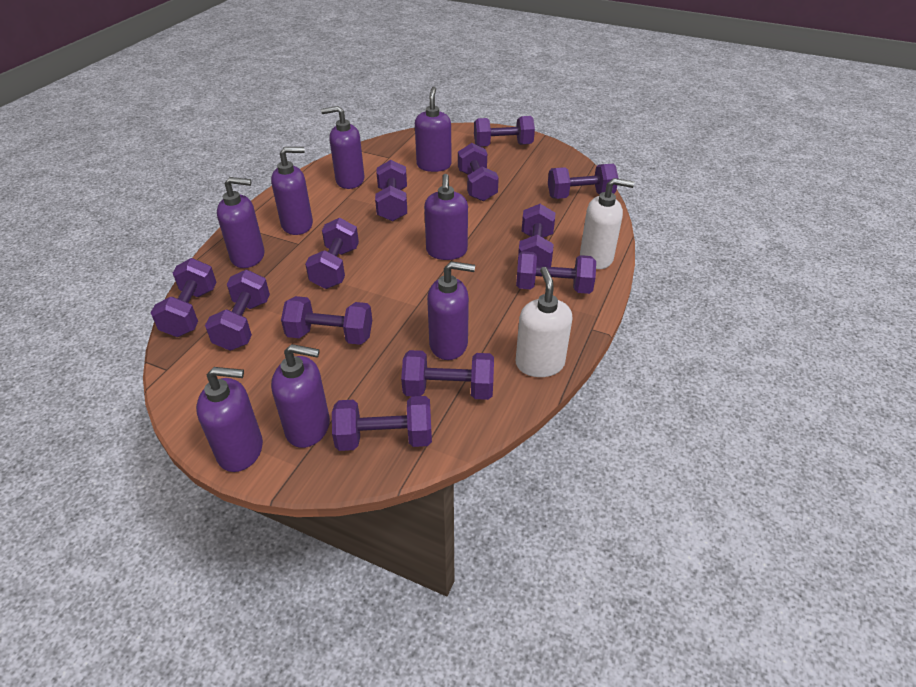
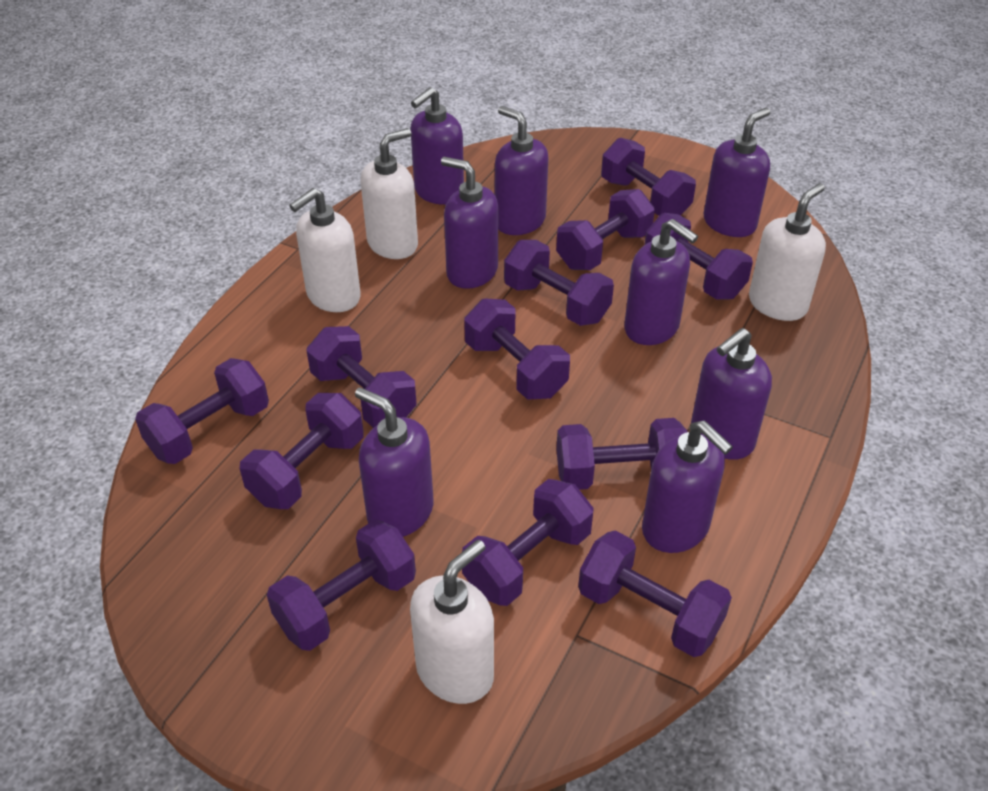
white soap dispenser: [516,267,573,377] [580,178,634,269] = 2 -> [289,188,361,312] [361,128,418,259] [410,540,494,704] [749,183,826,321] = 4

